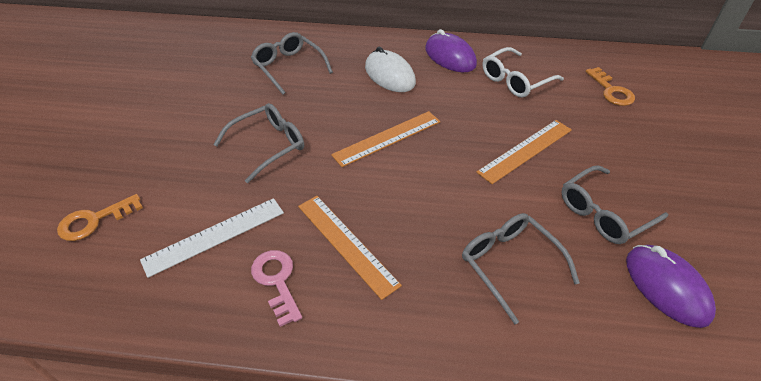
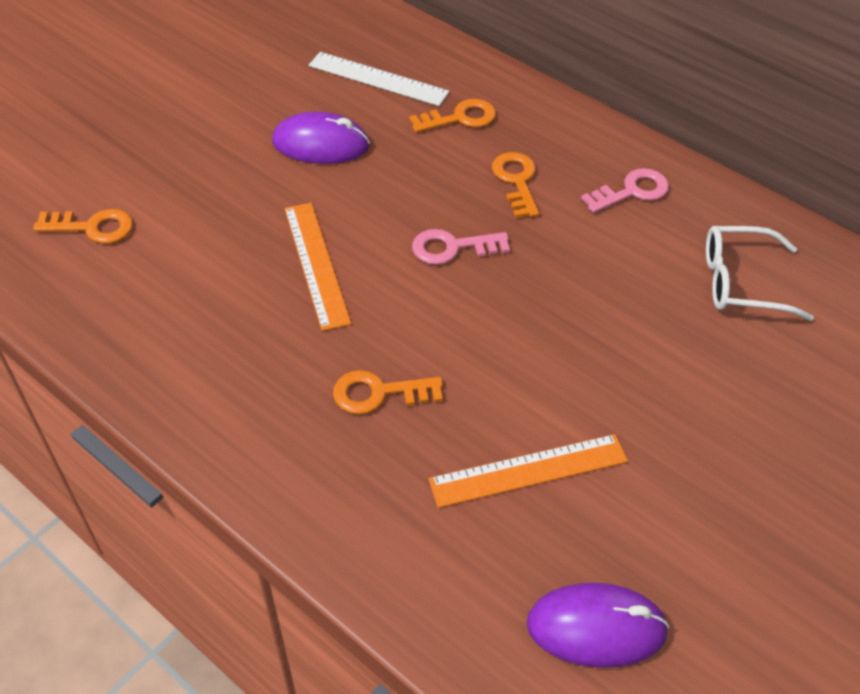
grey glasses: [213,103,304,183] [251,32,333,95] [462,213,580,324] [561,165,668,244] = 4 -> none = 0
orange key: [57,194,143,241] [586,67,635,106] = 2 -> [33,209,133,244] [333,370,443,414] [410,99,496,133] [492,152,539,218] = 4
orange ruler: [298,196,402,300] [331,111,441,167] [476,120,572,184] = 3 -> [284,203,351,331] [429,434,628,508] = 2
pink key: [251,250,302,327] = 1 -> [412,229,510,265] [581,168,669,213] = 2
white mouse: [365,47,416,92] = 1 -> none = 0

